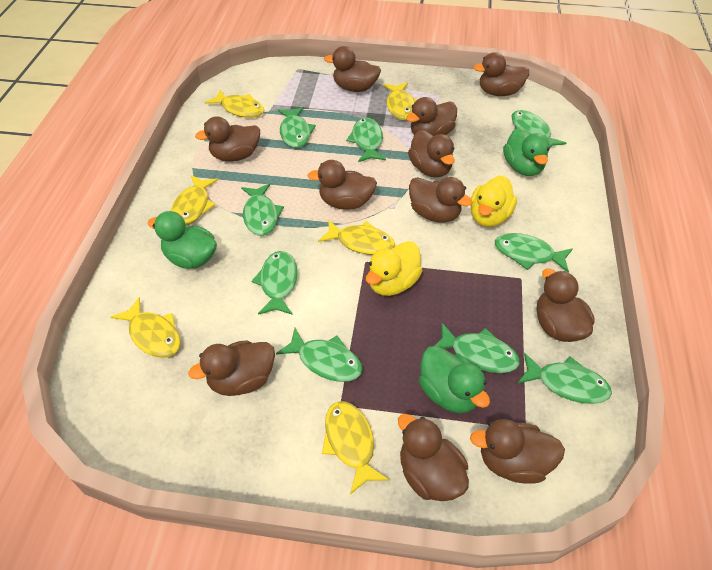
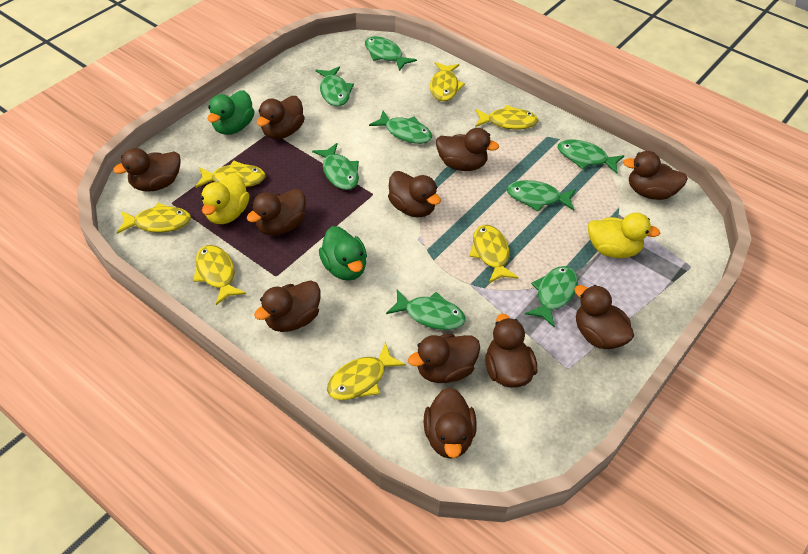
green duck: [147,211,217,269] [419,346,490,413] [503,127,550,176] = 3 -> [208,90,255,135] [319,226,367,281] = 2
green fish: [241,183,284,236] [252,251,298,315] [276,328,363,382] [278,107,316,148] [346,118,386,162] [434,323,520,373] [495,233,573,273] [511,110,566,147] [517,353,612,404] = 9 -> [312,143,359,190] [315,66,354,106] [365,36,417,71] [369,111,432,144] [386,289,466,330] [507,180,576,212] [525,266,578,328] [558,139,624,174] = 8
yellow fish: [111,297,180,358] [171,175,218,225] [205,90,264,118] [318,220,395,255] [322,401,389,495] [384,82,418,120] = 6 -> [117,203,191,234] [193,245,246,305] [195,161,266,188] [327,342,406,400] [430,62,465,101] [469,225,519,283] [475,105,538,129] = 7

